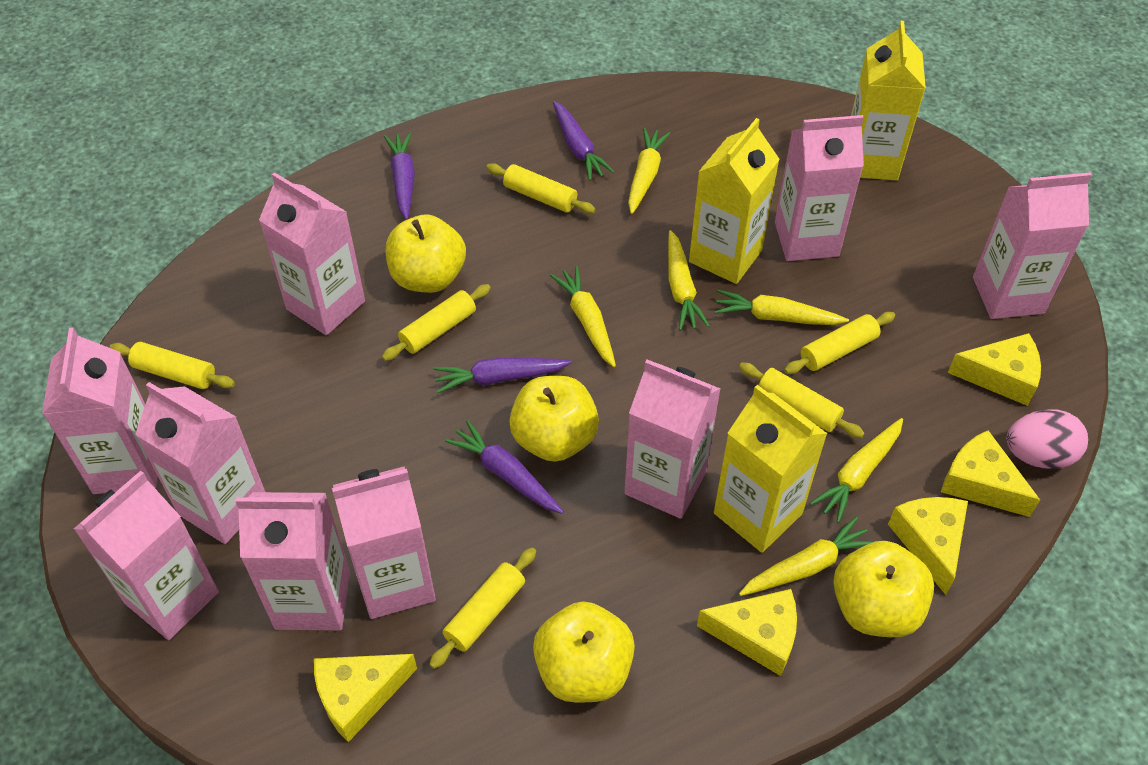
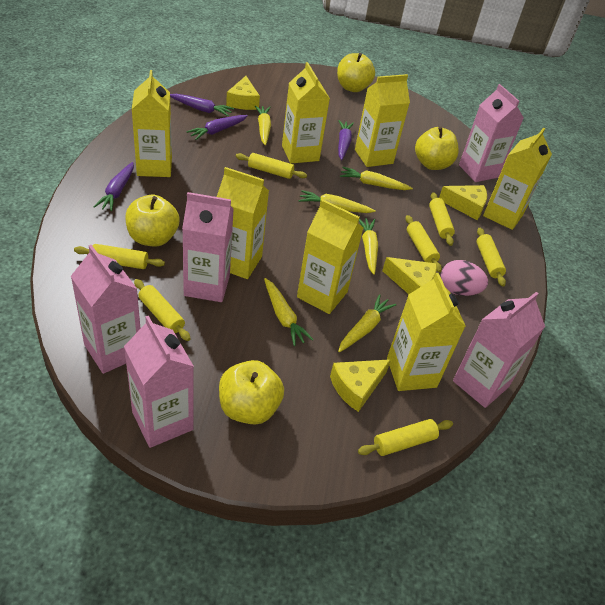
pink carton: [42,327,158,494] [74,471,219,640] [135,382,265,544] [235,492,350,630] [259,172,365,335] [332,466,436,619] [624,359,721,519] [775,115,864,261] [973,172,1092,319] = 9 -> [71,245,141,374] [124,315,194,448] [182,192,234,302] [453,292,545,408] [459,84,524,182] = 5
yellow carton: [689,118,780,284] [714,385,827,553] [851,21,926,180] = 3 -> [132,70,172,177] [217,167,269,279] [282,62,330,163] [297,199,363,314] [355,74,410,167] [387,273,465,391] [483,128,552,230] = 7
yellow cheese: [314,654,417,742] [697,589,797,676] [888,497,968,595] [941,430,1040,517] [948,333,1041,406] = 5 -> [226,76,260,110] [330,359,391,412] [382,257,437,294] [439,185,487,220] = 4
yellow rolling pin: [110,342,235,389] [382,284,491,361] [429,548,536,669] [486,163,595,214] [739,363,865,438] [784,312,895,374] = 6 -> [74,244,165,269] [134,279,191,341] [236,153,307,179] [358,419,453,456] [405,215,442,272] [429,192,455,246] [477,228,506,287] = 7

